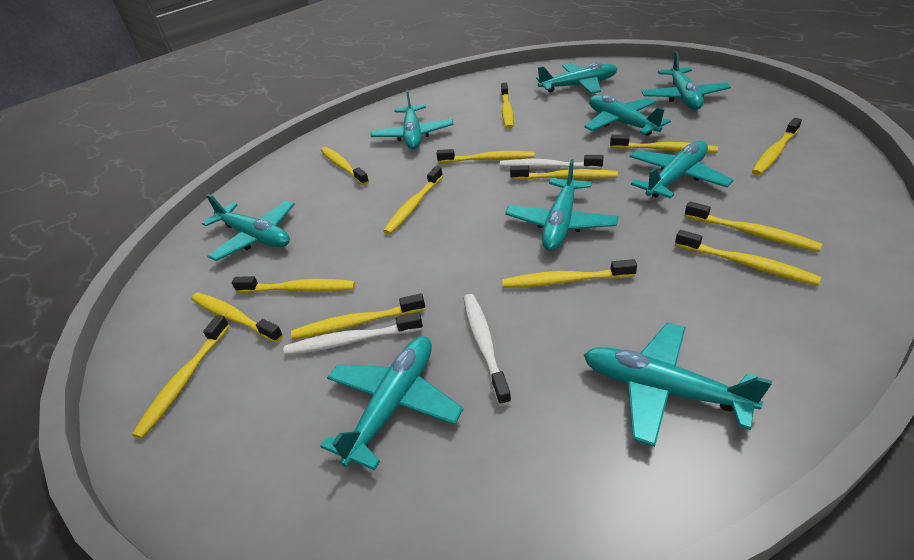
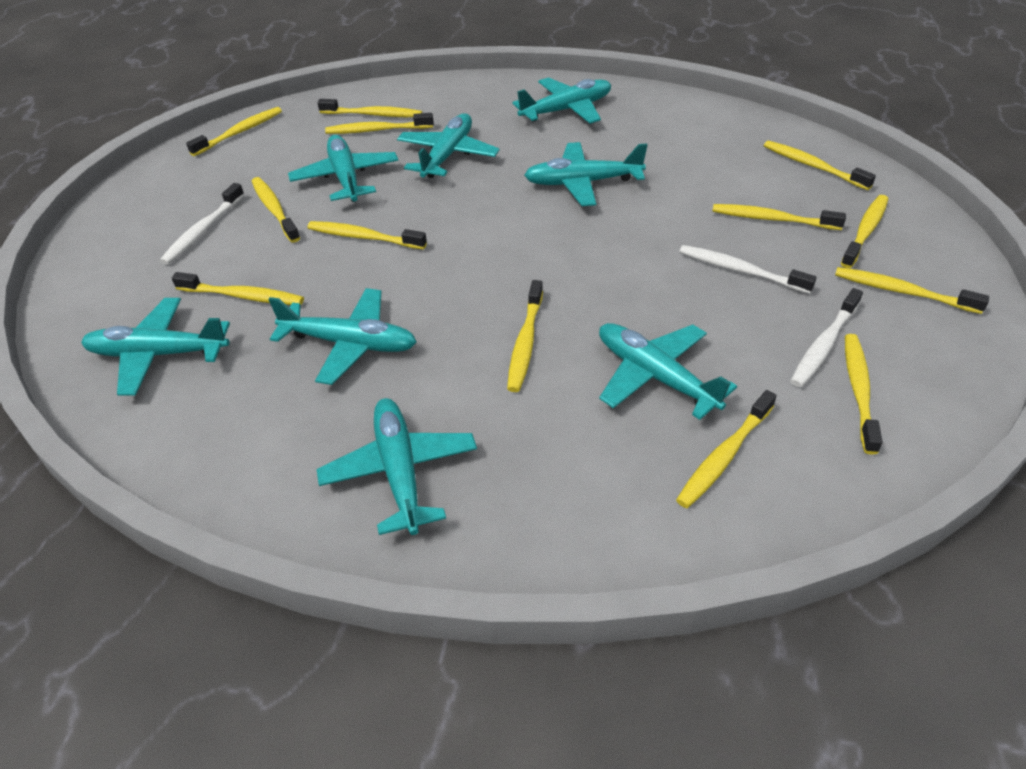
turquoise plane: [202,194,295,261] [320,336,463,470] [371,89,454,150] [505,159,618,251] [536,62,617,94] [584,95,671,136] [584,322,772,447] [629,141,733,199] [642,51,731,110] = 9 -> [81,298,230,396] [268,288,417,385] [288,135,398,202] [317,398,477,535] [397,113,500,178] [512,77,611,124] [524,142,647,206] [599,323,737,420] = 8
yellow toothbrush: [132,315,230,439] [191,293,283,343] [232,276,356,293] [291,293,425,339] [320,147,369,186] [383,166,443,234] [436,149,535,163] [501,83,514,129] [502,259,637,288] [510,165,618,180] [610,134,718,153] [675,230,821,286] [685,201,822,252] [752,118,802,175] = 14 -> [172,272,304,306] [186,107,282,156] [252,177,300,243] [307,221,427,249] [317,99,422,117] [325,113,433,134] [507,280,543,392] [676,390,777,508] [712,204,846,230] [764,140,876,190] [835,267,989,314] [841,195,888,268] [845,334,883,455] = 13

